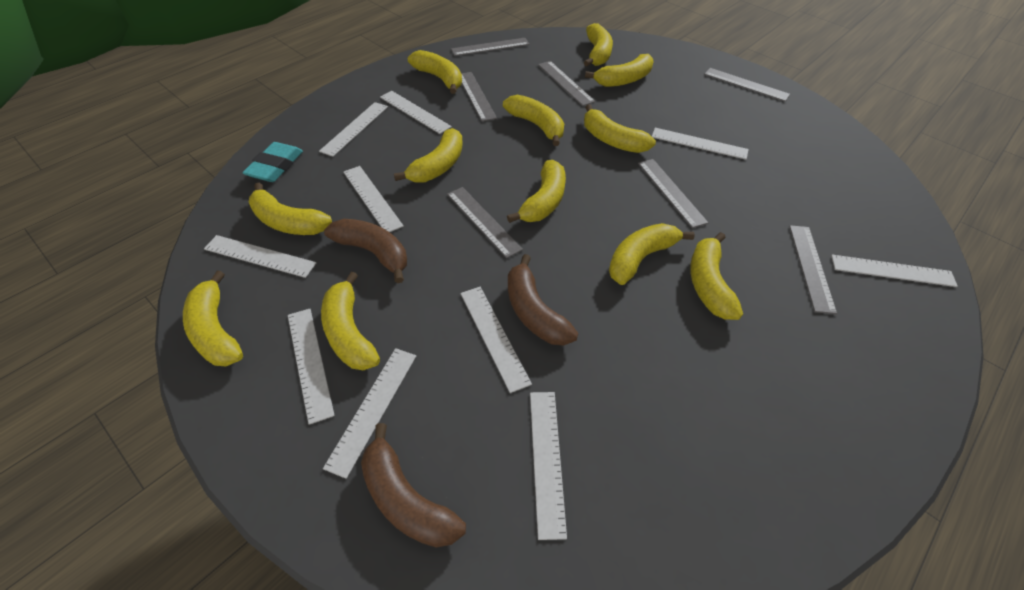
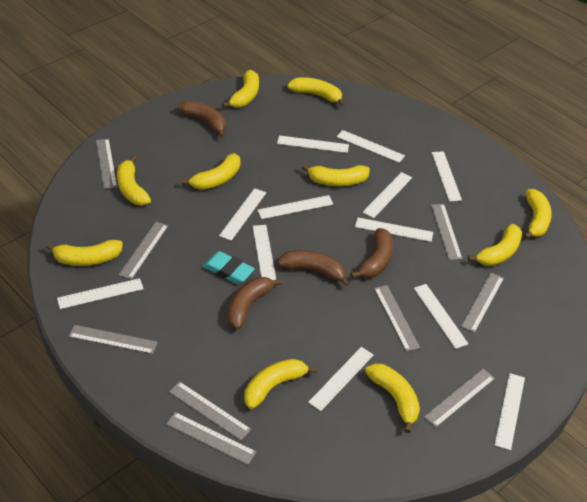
brown banana: [324,219,407,283] [361,423,466,548] [508,254,578,346] = 3 -> [177,100,226,138] [228,277,283,329] [277,250,350,286] [351,228,393,279] = 4
grey ruler: [447,187,523,258] [451,38,530,56] [461,72,497,121] [538,61,595,106] [638,159,709,228] [704,68,790,102] [789,225,837,314] = 7 -> [69,325,158,354] [96,139,117,189] [119,222,168,280] [166,412,256,465] [169,381,251,440] [374,285,420,352] [424,369,495,427] [431,204,462,260] [461,273,504,333] = 9
white ruler: [204,235,316,278] [288,309,335,425] [319,102,388,157] [323,348,416,479] [343,166,404,232] [380,91,452,134] [461,287,532,393] [530,392,567,540] [652,128,749,160] [831,254,958,287] = 10 -> [57,278,144,309] [219,188,266,241] [253,225,276,280] [257,195,333,219] [277,135,349,153] [308,347,374,411] [337,130,405,163] [355,217,433,242] [363,172,412,218] [414,284,468,349] [432,151,462,202] [495,373,525,450] = 12
yellow banana: [183,271,243,366] [249,183,332,235] [321,272,380,370] [394,128,463,183] [408,50,462,94] [503,95,564,146] [507,160,566,223] [584,23,613,67] [584,104,656,153] [585,54,654,87] [609,223,695,285] [690,232,743,320] = 12 -> [46,240,123,266] [117,156,151,205] [181,153,240,190] [222,70,259,108] [244,359,317,409] [287,77,345,107] [302,164,370,186] [365,364,420,433] [468,224,522,266] [523,189,552,239] = 10

